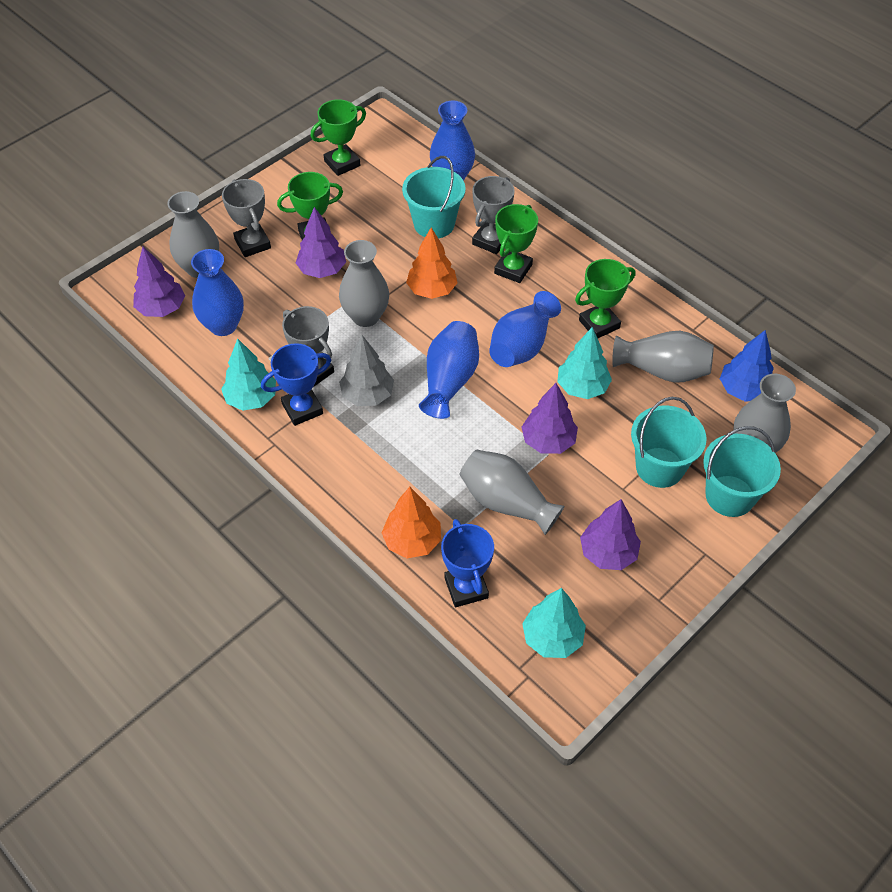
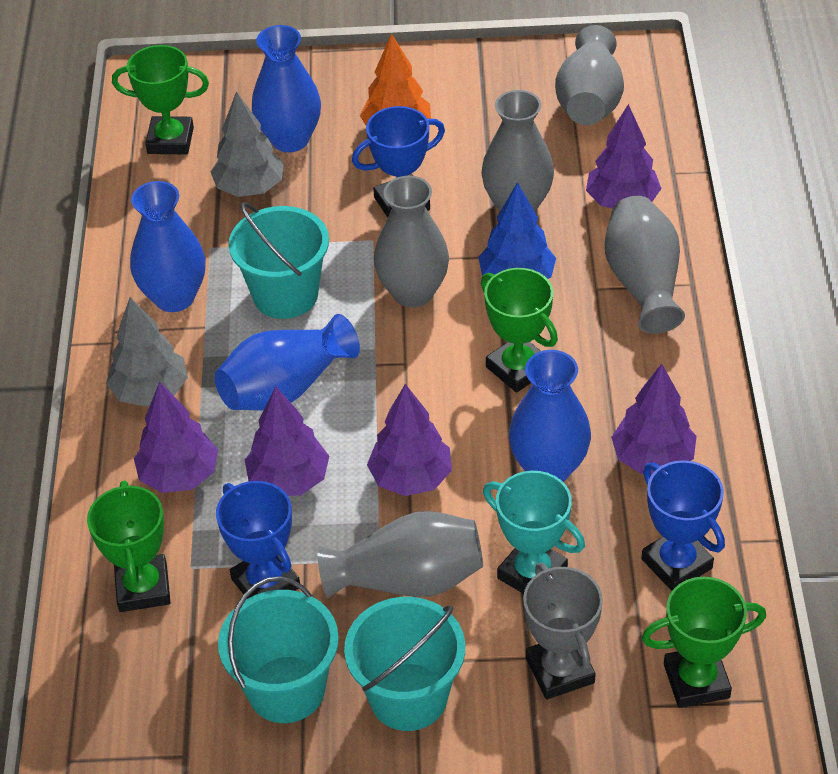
blue trophy: [261,343,331,426] [441,519,494,607] = 2 -> [216,481,300,599] [352,106,445,217] [641,460,725,591] = 3
grey tree: [339,335,394,406] = 1 -> [106,297,188,407] [210,91,284,197] = 2
grey trophy: [222,179,271,257] [282,306,334,386] [472,176,515,254] = 3 -> [523,563,603,699] = 1
orange tree: [382,487,441,558] [406,227,458,299] = 2 -> [360,33,431,125] = 1
purple tree: [133,247,185,317] [296,207,346,278] [522,383,578,454] [580,499,641,570] = 4 -> [134,382,218,493] [245,386,329,496] [367,384,452,496] [586,104,662,209] [611,364,697,475] = 5
turquoise tree: [221,339,276,411] [522,588,586,658] [557,327,612,399] = 3 -> none = 0
turquoise trophy: none = 0 -> [483,471,585,594] = 1

